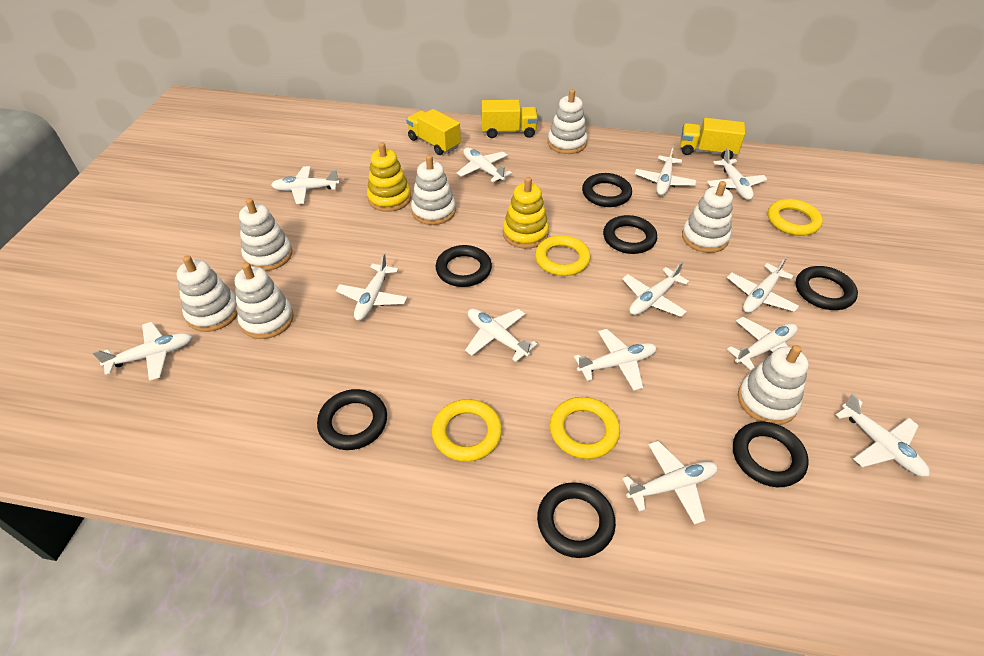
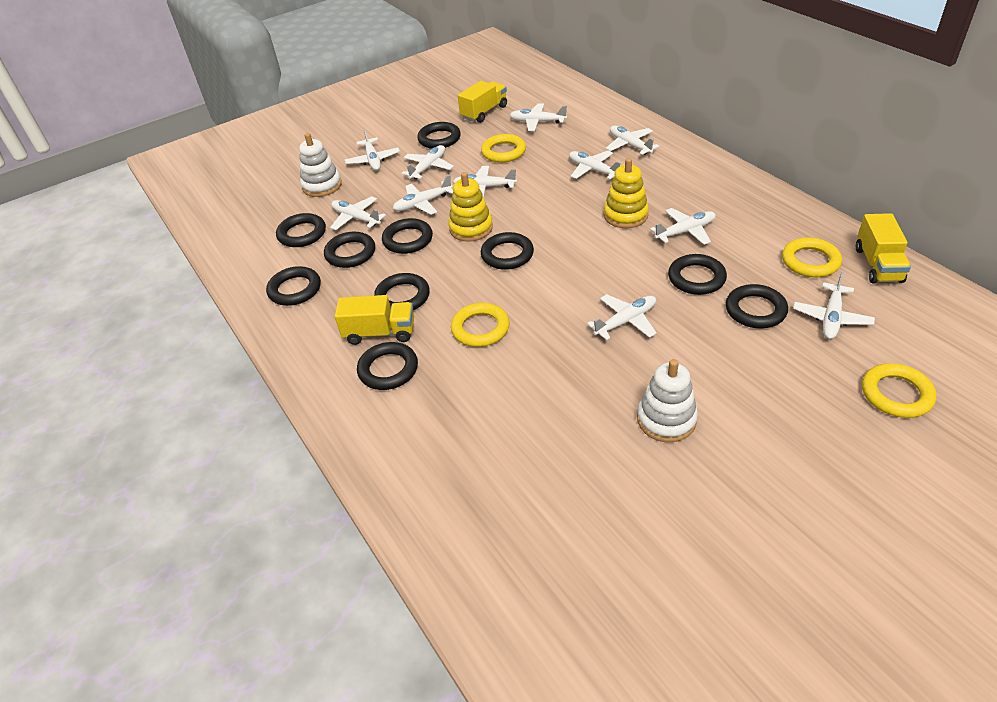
black ring: [317,389,387,450] [436,245,492,287] [537,482,616,558] [582,173,632,207] [603,215,657,254] [733,422,809,487] [796,266,858,310] = 7 -> [266,266,321,306] [276,213,326,247] [324,232,375,268] [357,342,418,390] [374,273,430,310] [382,218,433,254] [417,122,461,149] [481,232,534,270] [668,254,727,295] [726,284,788,328] = 10
white plane: [92,322,193,381] [271,166,339,204] [336,253,407,321] [457,148,512,182] [465,309,537,362] [574,329,657,391] [622,262,689,317] [622,441,718,525] [635,146,696,196] [707,148,768,200] [727,257,799,313] [727,317,798,370] [836,393,930,477] = 13 -> [330,196,386,230] [345,129,400,171] [393,175,453,215] [401,145,454,179] [453,166,517,198] [510,103,567,131] [569,151,620,179] [587,294,657,340] [606,125,659,155] [650,208,716,245] [793,272,875,339] = 11
white stacking toy: [177,255,237,332] [235,262,294,339] [239,198,292,271] [411,155,456,225] [548,89,587,154] [682,181,733,253] [738,345,809,425] = 7 -> [299,133,342,197] [637,359,698,442] = 2

